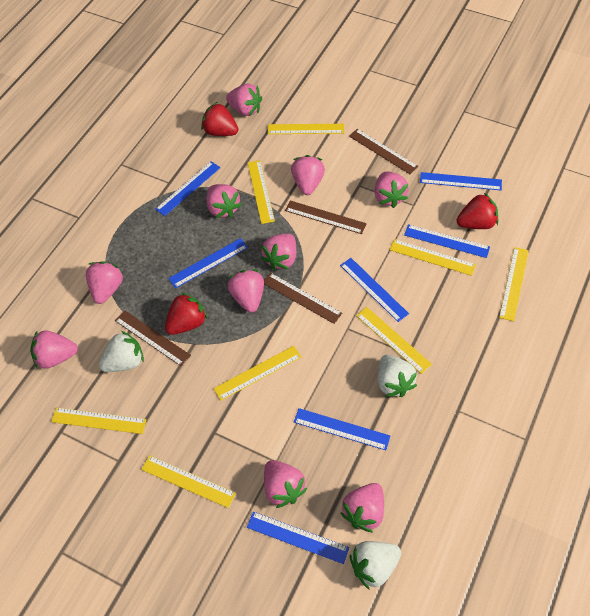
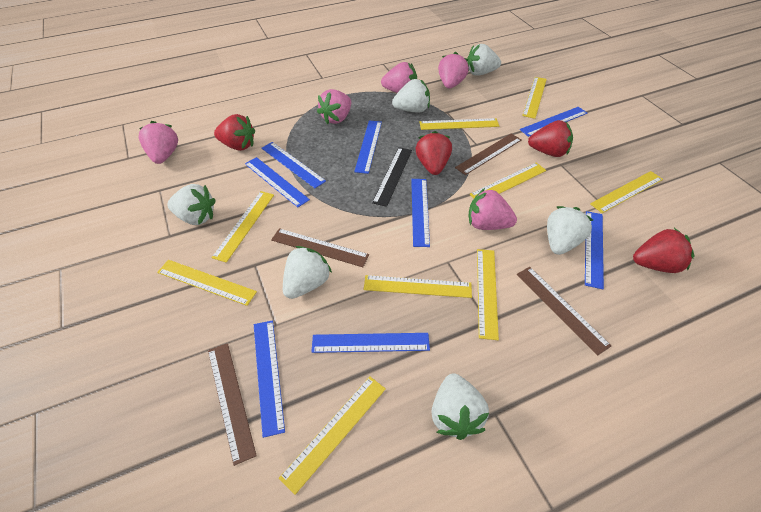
black ruler: none = 0 -> [372,147,412,207] = 1
blue ruler: [155,161,220,216] [168,238,248,288] [247,512,349,564] [294,408,390,450] [340,258,409,322] [404,224,490,258] [420,172,502,190] = 7 -> [245,157,310,207] [254,320,285,438] [261,142,326,188] [311,333,430,353] [354,120,382,174] [411,179,430,247] [520,107,588,137] [585,211,604,289] = 8
pink strawberry: [30,330,78,369] [86,261,123,304] [207,184,242,218] [226,84,262,116] [228,270,264,312] [261,234,296,270] [264,460,307,508] [291,155,325,195] [341,483,384,532] [374,172,409,208] = 10 -> [139,121,178,164] [317,89,351,124] [381,62,417,93] [438,52,469,89] [468,188,517,230] = 5
red strawberry: [165,293,207,335] [201,102,239,136] [456,193,498,229] = 3 -> [214,114,255,151] [416,131,452,175] [528,120,573,157] [633,228,695,273] = 4
white strawberry: [99,331,144,372] [350,541,401,590] [378,355,417,397] = 3 -> [167,184,216,225] [283,246,332,299] [392,79,430,113] [431,373,489,440] [467,44,501,76] [547,206,593,255] = 6
yellow ruler: [51,408,147,434] [141,455,236,508] [214,346,301,401] [248,160,275,224] [268,124,344,134] [356,307,432,374] [390,239,476,276] [499,247,529,321] = 8 -> [157,260,257,306] [211,191,274,263] [279,377,386,495] [364,275,472,298] [420,118,499,130] [470,162,546,198] [477,249,499,340] [522,77,547,119] [590,171,663,213] = 9

